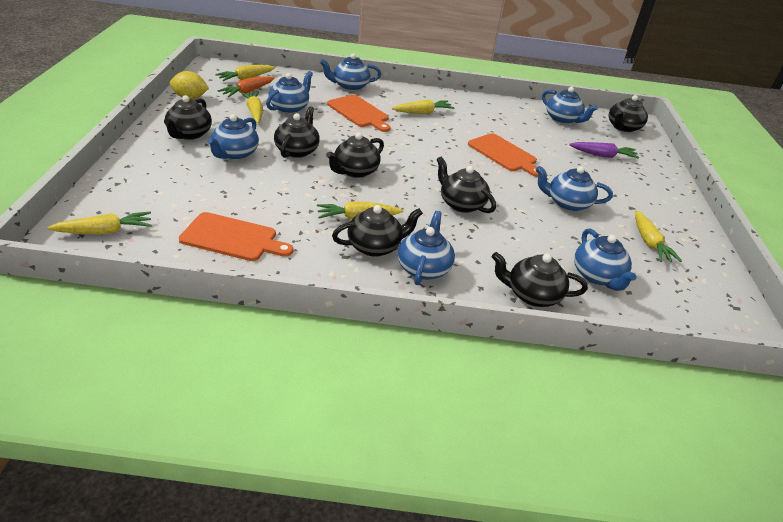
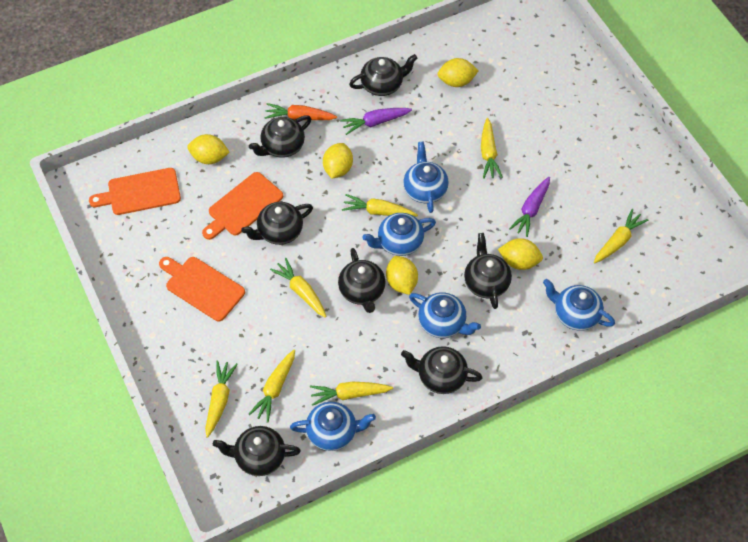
blue teapot: [207,114,259,160] [266,71,313,114] [320,53,381,91] [398,211,455,285] [536,166,613,211] [542,87,598,124] [574,229,637,291] = 7 -> [290,402,376,451] [362,213,436,256] [403,141,449,213] [409,292,481,338] [543,279,615,331] = 5
purple carrot: [569,142,640,159] = 1 -> [340,108,412,135] [509,177,550,237] = 2
yellow carrot: [47,211,152,234] [215,65,275,81] [241,92,263,123] [317,201,403,219] [392,99,454,114] [635,210,682,262] = 6 -> [205,360,238,438] [248,350,295,423] [270,258,327,318] [310,382,393,406] [342,194,418,217] [481,118,503,179] [594,209,649,263] = 7
yellow lemon: [170,71,209,99] = 1 -> [187,134,230,164] [323,143,353,179] [386,256,418,295] [437,58,479,87] [498,238,543,270] = 5

